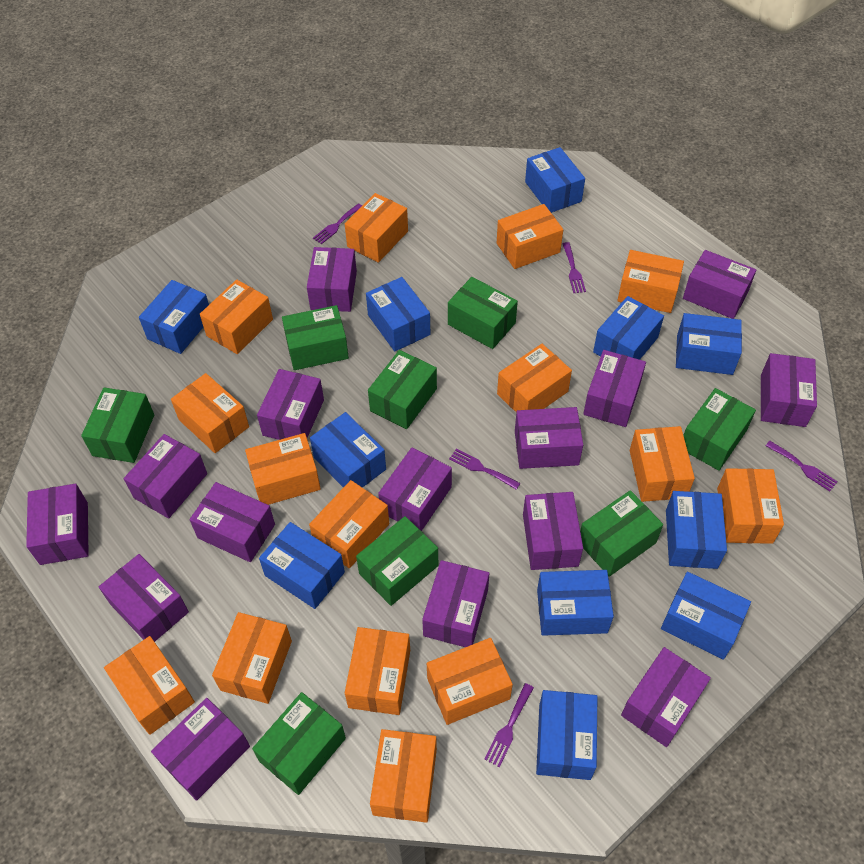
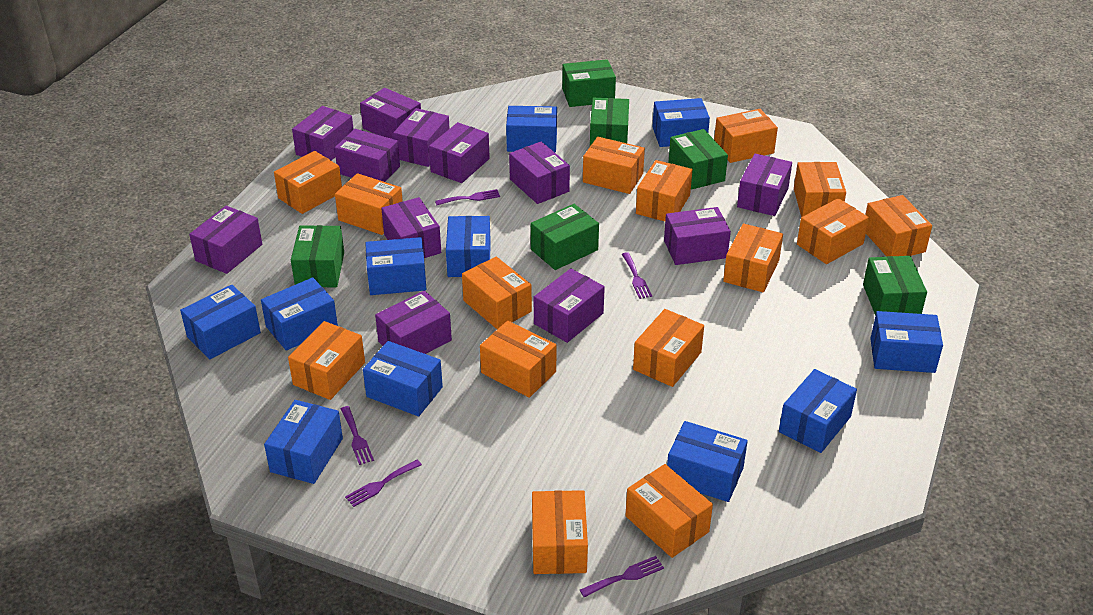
green box: [81,387,154,463] [252,692,346,795] [282,305,349,370] [356,516,438,606] [368,350,437,429] [448,277,518,349] [580,490,663,577] [683,388,756,471] = 8 -> [291,225,344,287] [531,204,599,270] [562,59,616,107] [590,98,629,146] [668,129,728,190] [863,256,927,316] = 6
purple box: [26,484,89,565] [99,554,189,642] [124,434,207,519] [151,698,250,801] [189,482,275,562] [257,369,324,440] [307,247,357,312] [378,448,452,531] [422,560,489,647] [515,407,583,469] [523,492,583,570] [583,350,646,427] [621,647,711,747] [683,250,756,319] [761,353,817,427] = 15 -> [189,206,262,274] [292,106,354,160] [335,129,400,182] [360,88,421,139] [375,291,452,354] [381,197,441,258] [393,108,450,167] [429,122,490,183] [509,142,570,204] [534,268,605,343] [664,207,731,265] [737,154,792,216] = 12

